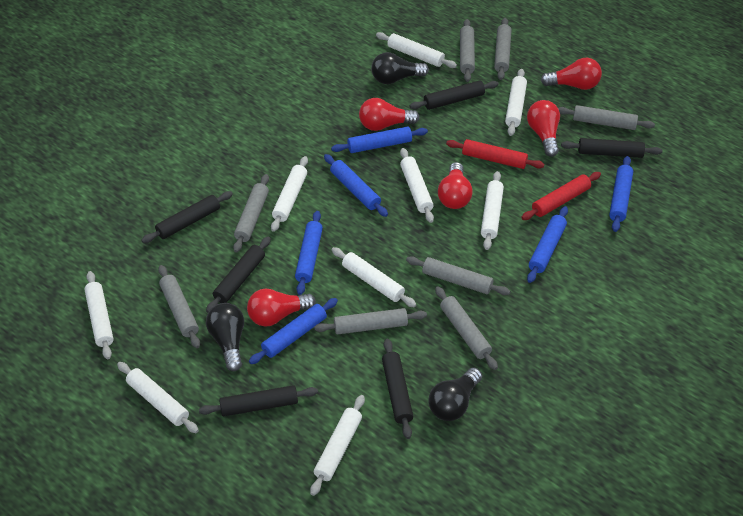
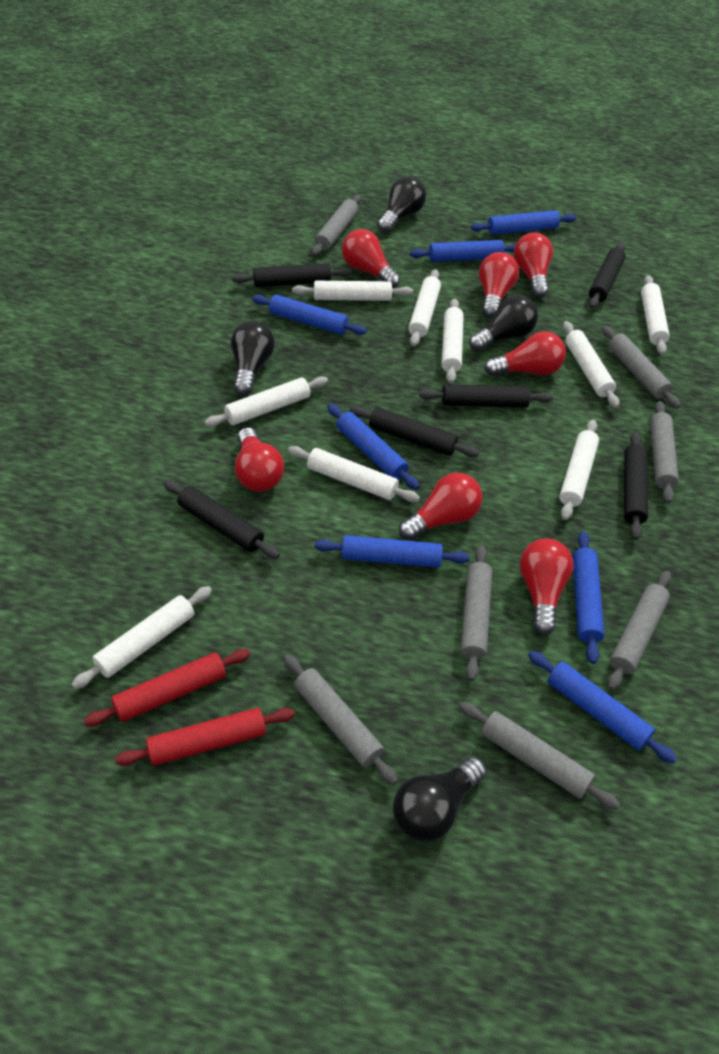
black light bulb: [206,303,244,371] [371,52,429,84] [428,367,482,421] = 3 -> [231,321,275,395] [377,176,426,233] [393,757,487,842] [469,295,538,351] = 4
blue rolling pin: [249,298,338,364] [295,211,323,295] [324,154,388,217] [331,126,428,153] [527,206,568,283] [609,156,633,232] = 6 -> [252,295,367,335] [315,535,470,568] [328,404,420,490] [410,240,516,262] [471,210,576,235] [528,651,677,763] [573,531,605,664] = 7
grey rolling pin: [158,265,200,348] [233,174,269,252] [314,308,427,334] [406,256,510,295] [435,286,498,370] [460,19,475,82] [494,18,511,80] [558,105,655,130] = 8 -> [284,654,398,785] [312,195,361,256] [459,702,620,809] [461,545,492,681] [602,326,680,409] [607,571,671,691] [650,401,679,503] = 7
red light bulb: [247,289,316,327] [359,98,420,131] [438,162,473,209] [527,100,560,157] [541,57,602,90] = 5 -> [235,427,284,492] [342,229,400,288] [399,473,482,541] [479,252,519,318] [484,331,566,376] [513,232,553,298] [520,539,574,635] = 7

